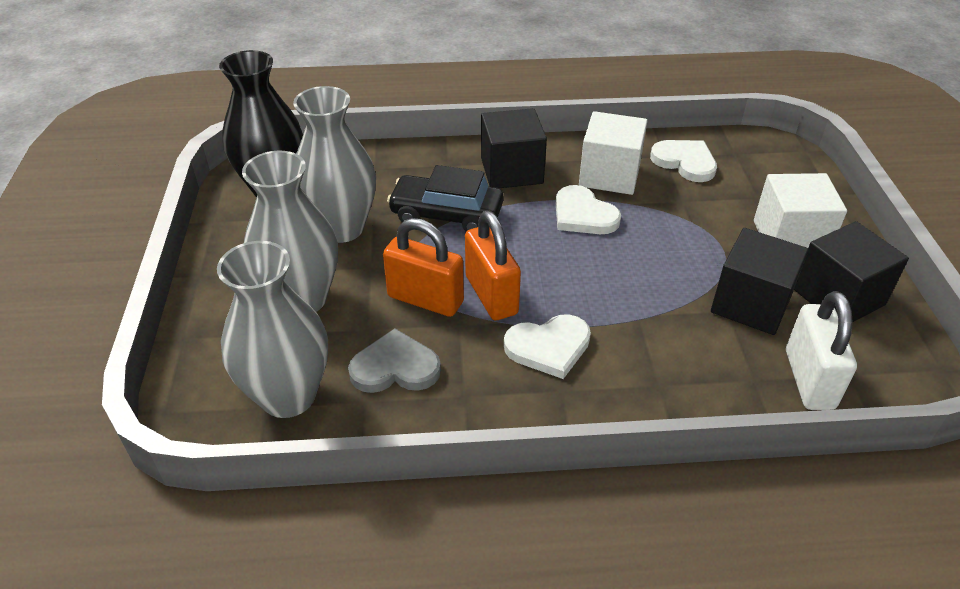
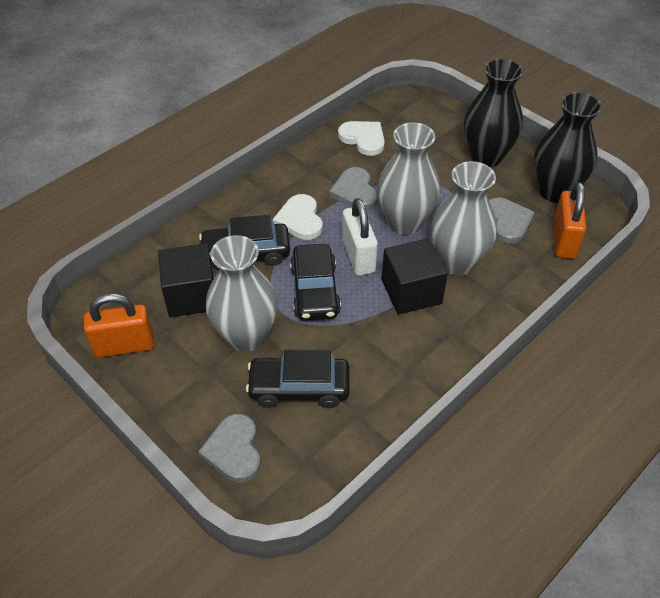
black car: [387,165,504,231] = 1 -> [199,215,290,270] [246,350,350,408] [290,244,341,321] = 3
black cube: [481,108,547,188] [711,228,809,335] [794,221,909,322] = 3 -> [158,243,214,318] [382,238,448,315] = 2
black vase: [219,50,303,197] = 1 -> [464,58,523,167] [534,92,602,203] = 2
grey heart: [348,328,441,393] = 1 -> [198,414,261,482] [329,167,378,210] [489,198,535,244] = 3
white cube: [579,111,647,195] [754,173,847,248] = 2 -> none = 0
white heart: [504,314,591,379] [556,185,621,234] [650,140,717,182] = 3 -> [273,194,322,240] [338,121,385,156] = 2

